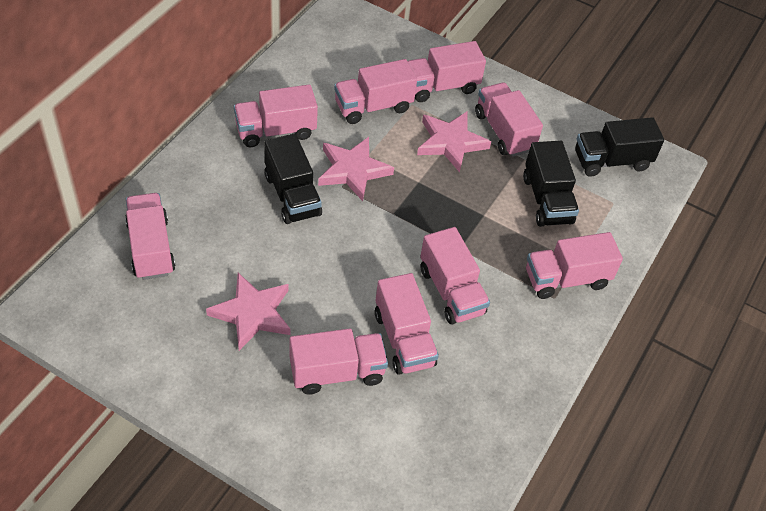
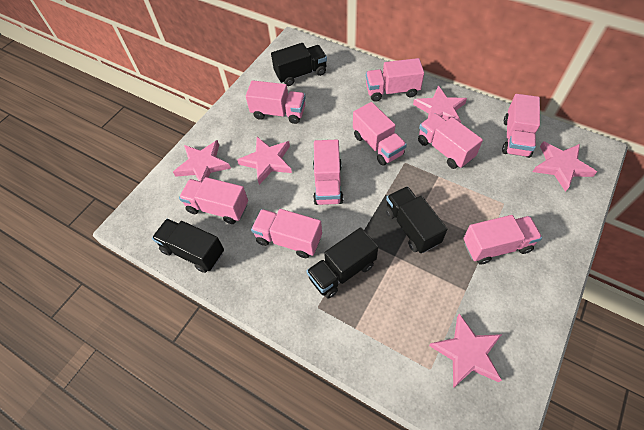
black truck: [264,133,322,224] [523,141,579,227] [575,117,664,177] = 3 -> [152,219,224,273] [271,43,327,86] [306,227,378,298] [385,186,447,253] = 4
pink star: [206,273,290,351] [318,137,394,201] [417,111,491,172] = 3 -> [173,140,231,182] [237,137,292,185] [413,86,467,123] [429,313,502,388] [533,141,597,192] = 5

